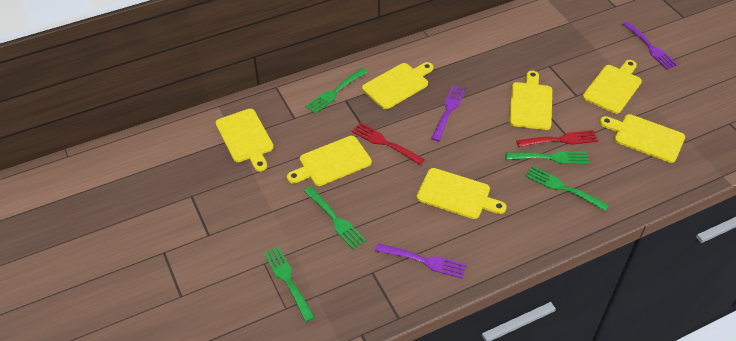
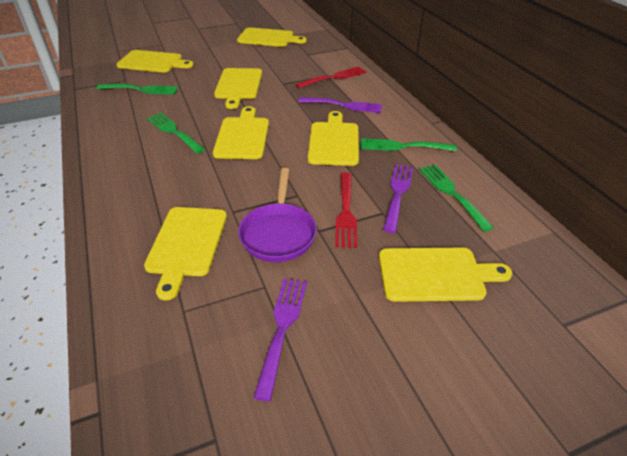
green fork: [264,246,315,322] [304,187,366,249] [305,68,367,114] [505,151,589,164] [525,166,609,211] = 5 -> [97,84,178,95] [147,113,205,154] [361,138,457,151] [419,164,494,232] = 4
purple pan: none = 0 -> [238,168,317,262] = 1

